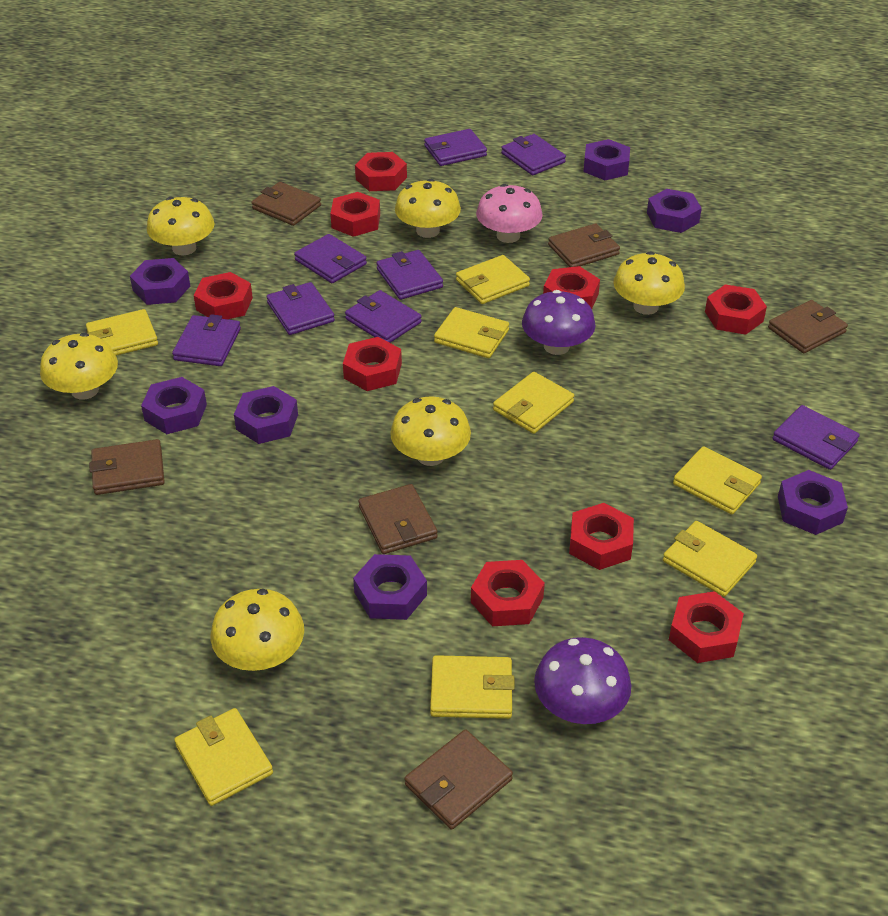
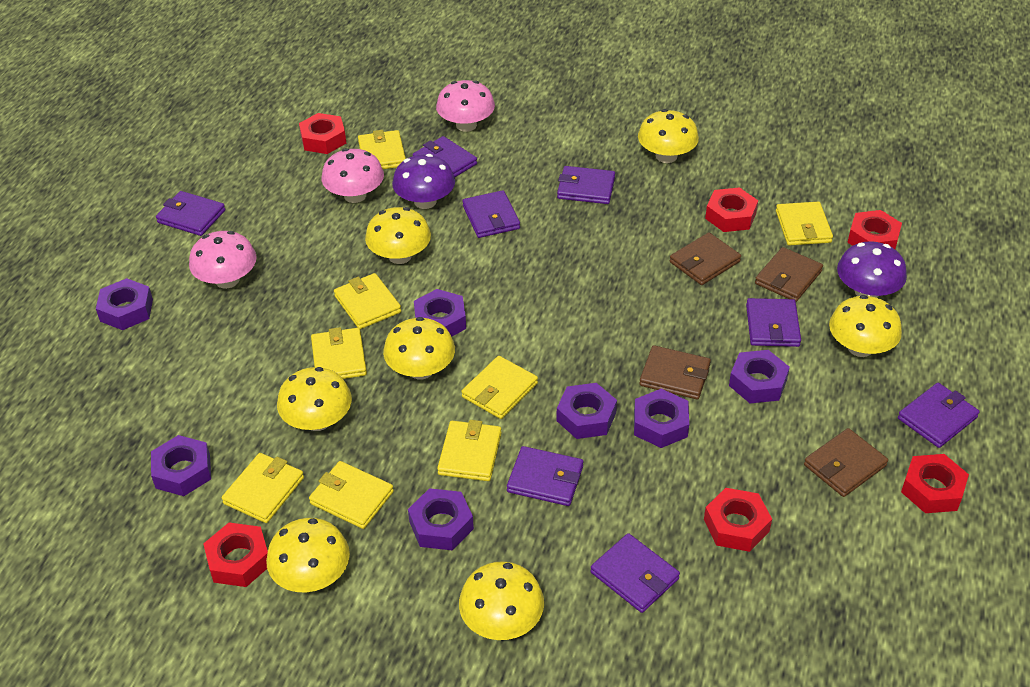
brown wallet: [89,439,165,495] [251,182,321,226] [359,484,438,554] [405,729,513,830] [548,223,620,267] [768,300,848,353] = 6 -> [639,345,711,399] [670,233,741,285] [755,247,823,302] [804,428,888,497] = 4
pink mushroom: [476,184,543,243] = 1 -> [189,231,257,289] [322,148,384,203] [436,80,495,132] = 3
red nut: [194,272,253,319] [330,192,380,237] [343,337,402,391] [355,152,407,191] [471,560,545,626] [543,266,600,309] [569,503,634,570] [669,591,744,663] [705,284,767,335] = 9 -> [203,522,268,587] [299,113,346,154] [704,488,772,552] [705,187,758,232] [847,210,902,249] [901,454,969,513] = 6
yellow mushroom: [40,333,118,400] [147,197,214,256] [211,589,304,671] [390,396,471,466] [395,179,461,238] [613,252,685,315] = 6 -> [266,518,350,592] [277,367,352,431] [365,207,431,264] [383,317,455,379] [459,561,544,640] [638,109,699,163] [829,295,902,357] = 7

